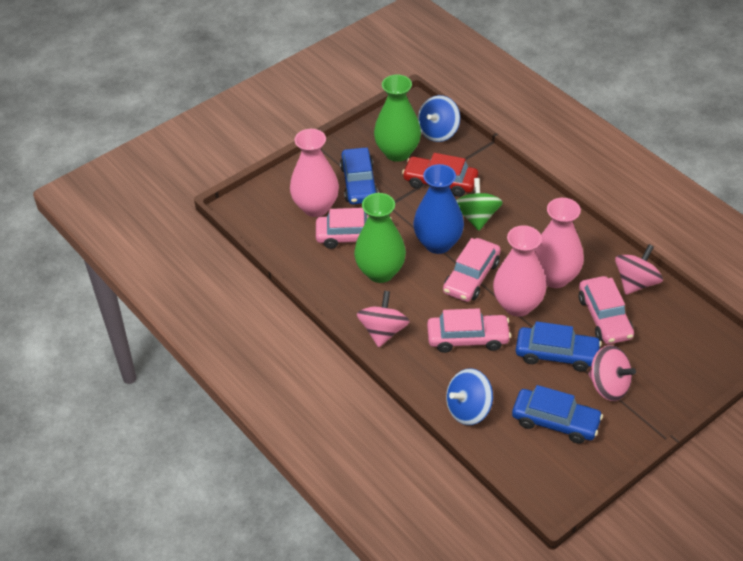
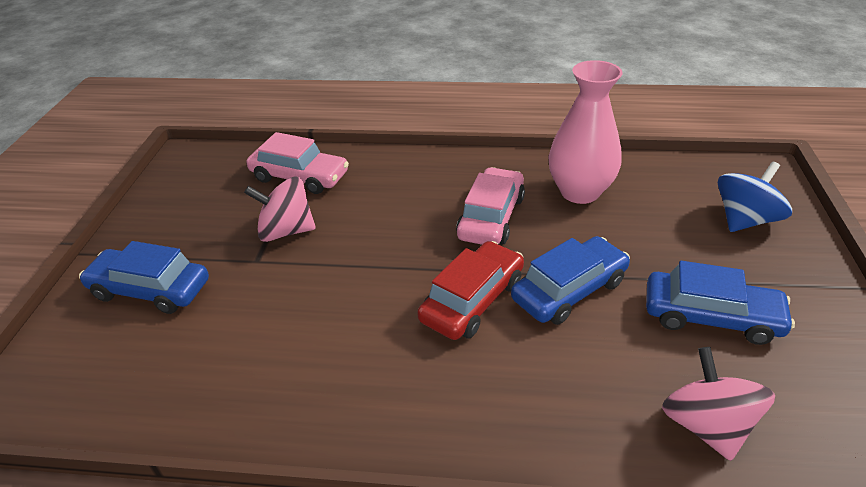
blue spinning top: [418,95,460,142] [446,368,493,425] = 2 -> [718,162,792,232] = 1
blue vase: [413,164,464,254] = 1 -> none = 0
green spinning top: [456,178,503,231] = 1 -> none = 0
green vase: [354,193,406,283] [374,74,421,162] = 2 -> none = 0
pink car: [316,208,392,249] [427,308,511,353] [443,238,501,302] [579,276,634,344] = 4 -> [247,132,349,194] [456,167,525,245] = 2
pink spinning top: [357,291,410,347] [588,345,636,401] [615,244,663,295] = 3 -> [244,177,316,242] [662,347,775,461] = 2
pink vase: [290,129,339,217] [493,225,546,317] [534,198,584,288] = 3 -> [549,60,623,204] = 1

